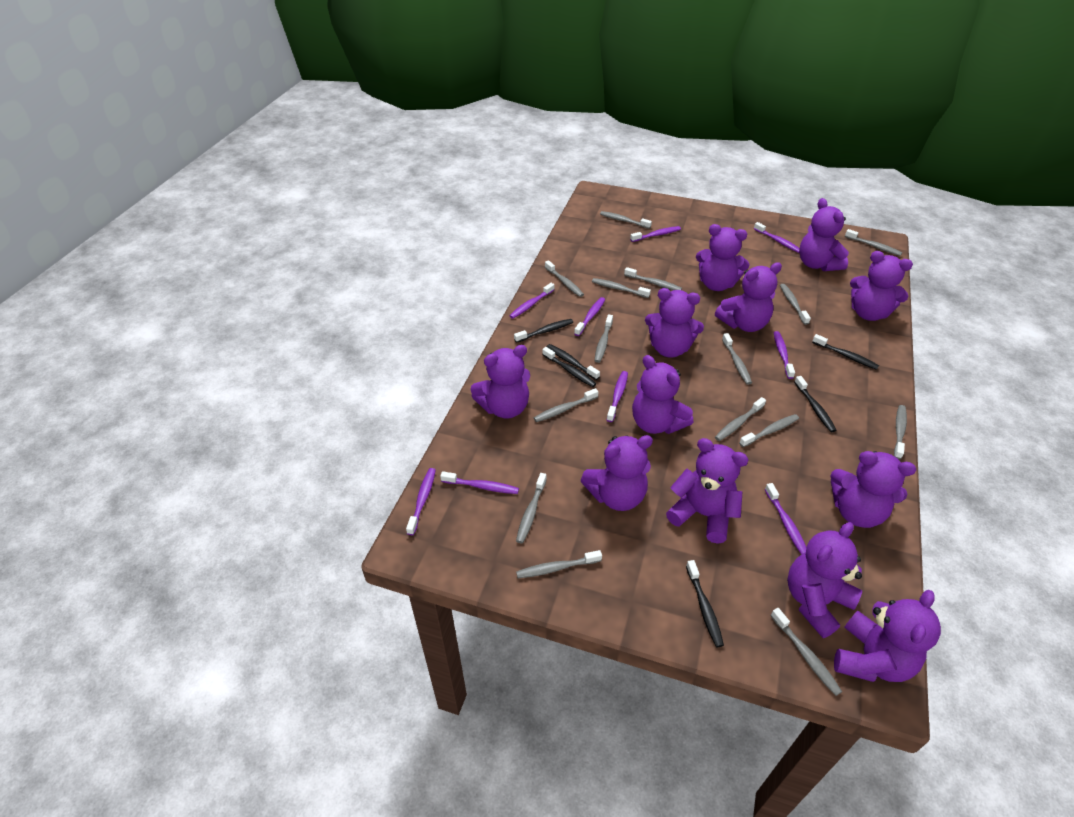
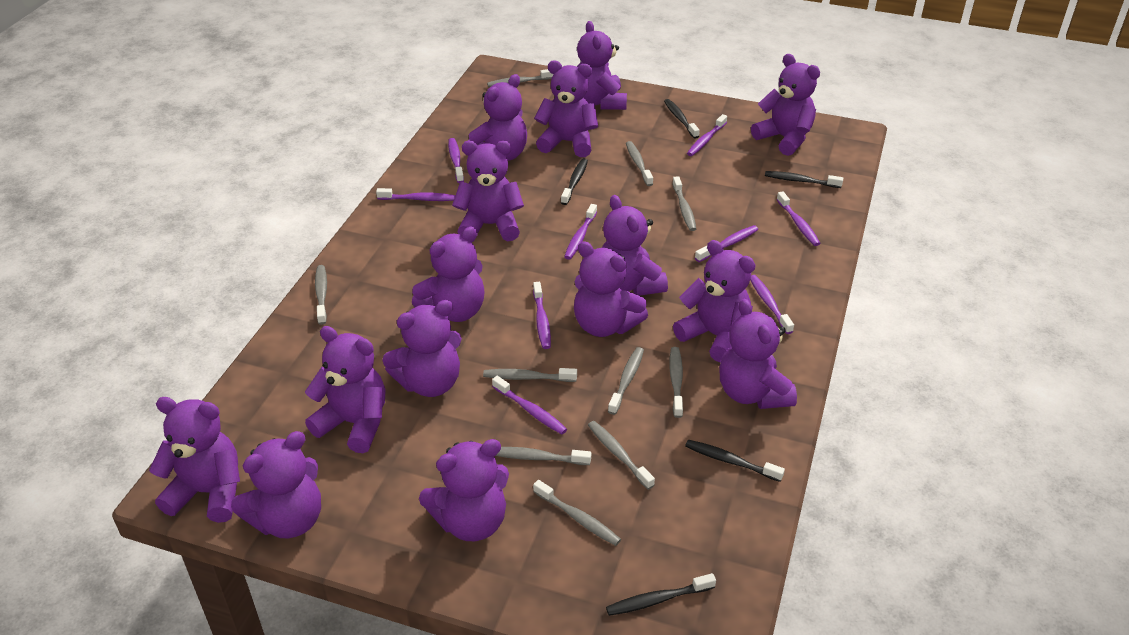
black toothbrush: [514,319,573,343] [542,347,596,387] [546,344,600,380] [686,560,724,647] [794,376,837,432] [812,334,879,370] = 6 -> [561,158,588,205] [606,573,716,616] [664,99,700,139] [685,440,785,482] [765,171,843,188] = 5
grey toothbrush: [516,473,547,543] [516,550,602,578] [534,388,599,422] [545,260,584,297] [592,278,651,298] [594,314,613,363] [600,211,652,229] [624,267,682,290] [715,397,766,441] [722,333,752,385] [739,414,799,447] [770,608,842,696] [780,284,811,325] [845,229,902,256] [894,405,907,459] = 15 -> [315,265,327,325] [483,368,577,382] [487,69,554,87] [496,447,591,465] [533,480,621,546] [588,421,655,490] [608,347,644,415] [626,141,653,186] [669,347,683,418] [672,176,696,231] = 10
purple teddy bear: [470,345,530,419] [580,435,653,511] [632,355,693,434] [645,288,704,358] [666,438,749,544] [696,224,750,291] [715,262,782,332] [787,522,862,638] [799,198,849,271] [830,451,916,528] [834,590,941,682] [850,251,913,321] = 12 -> [149,397,240,523] [231,431,321,538] [305,326,386,453] [382,300,462,397] [412,227,485,322] [419,439,509,541] [452,141,524,241] [467,74,527,161] [534,61,598,157] [574,241,648,337] [577,21,627,110] [602,195,668,296] [673,240,756,362] [719,299,797,409] [751,54,820,156] = 15

